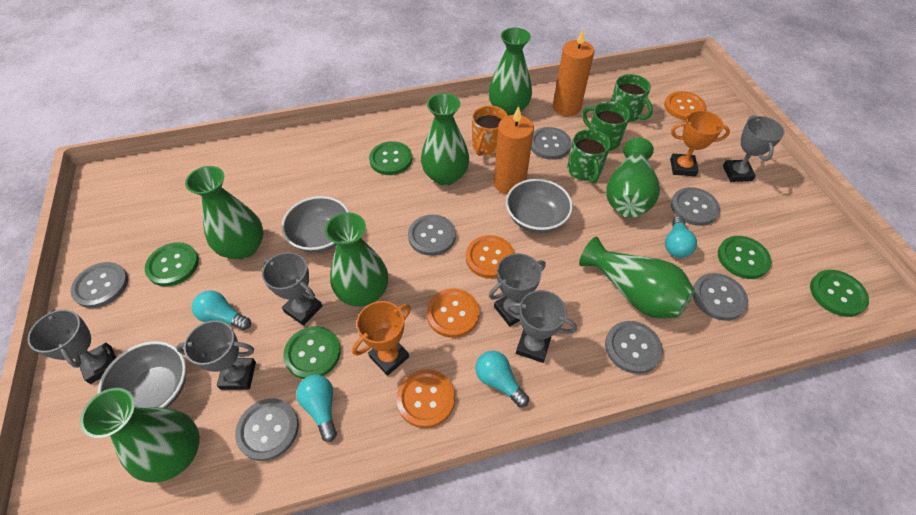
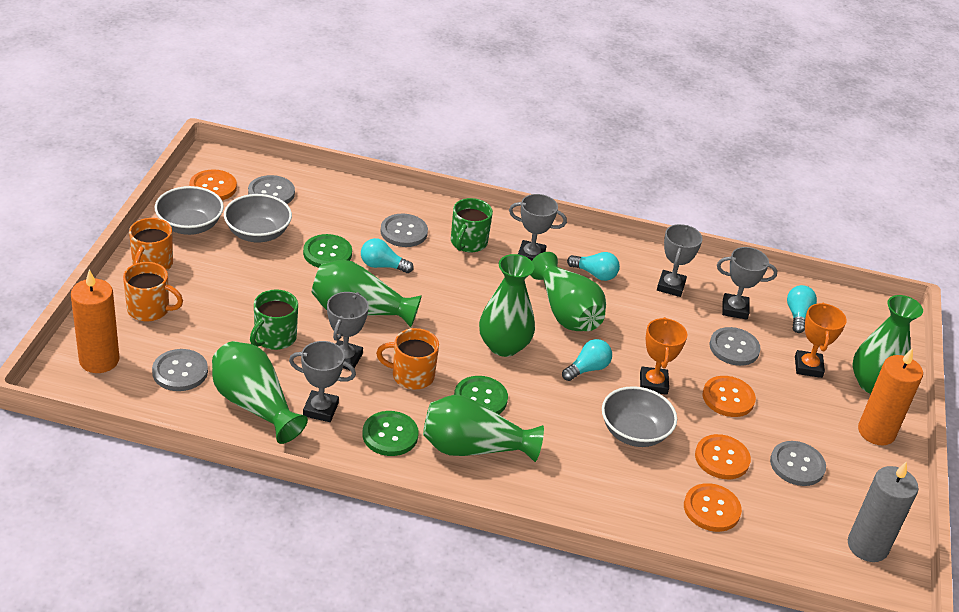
green button: [145,242,199,286] [283,326,341,379] [369,141,412,175] [718,236,771,279] [810,270,869,317] = 5 -> [303,234,352,268] [362,411,419,456] [454,376,508,414] = 3
green mug: [567,129,611,183] [582,101,630,151] [611,74,653,122] = 3 -> [250,289,298,350] [451,198,493,252] = 2
green vase: [80,388,200,483] [185,166,263,259] [325,212,388,307] [421,93,469,185] [488,28,532,116] [579,237,695,318] [606,138,660,217] = 7 -> [212,341,308,444] [312,260,422,328] [423,395,544,462] [479,254,535,357] [530,252,606,331] [852,295,923,394] = 6
grey button: [70,262,128,308] [235,399,299,461] [408,215,456,256] [531,127,572,160] [605,321,663,374] [671,187,720,226] [693,273,748,321] = 7 -> [152,349,208,391] [248,175,295,204] [380,214,428,247] [709,327,761,366] [770,441,826,486] = 5
grey candle: none = 0 -> [848,461,919,562] = 1
grey trophy: [28,309,116,384] [176,320,256,390] [262,252,322,326] [489,253,546,327] [506,290,577,363] [723,115,784,182] = 6 -> [289,341,356,422] [327,292,369,370] [509,194,567,261] [657,224,703,297] [717,247,777,320] = 5
orange mug: [472,106,508,156] = 1 -> [123,262,183,321] [129,218,173,270] [376,328,439,389] = 3

